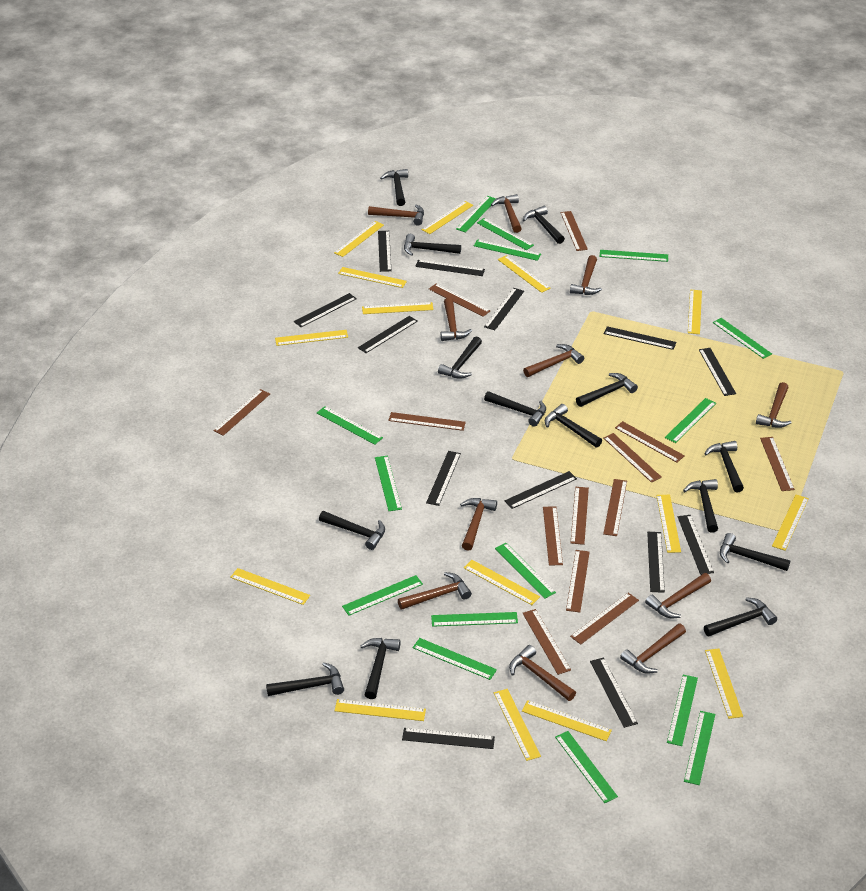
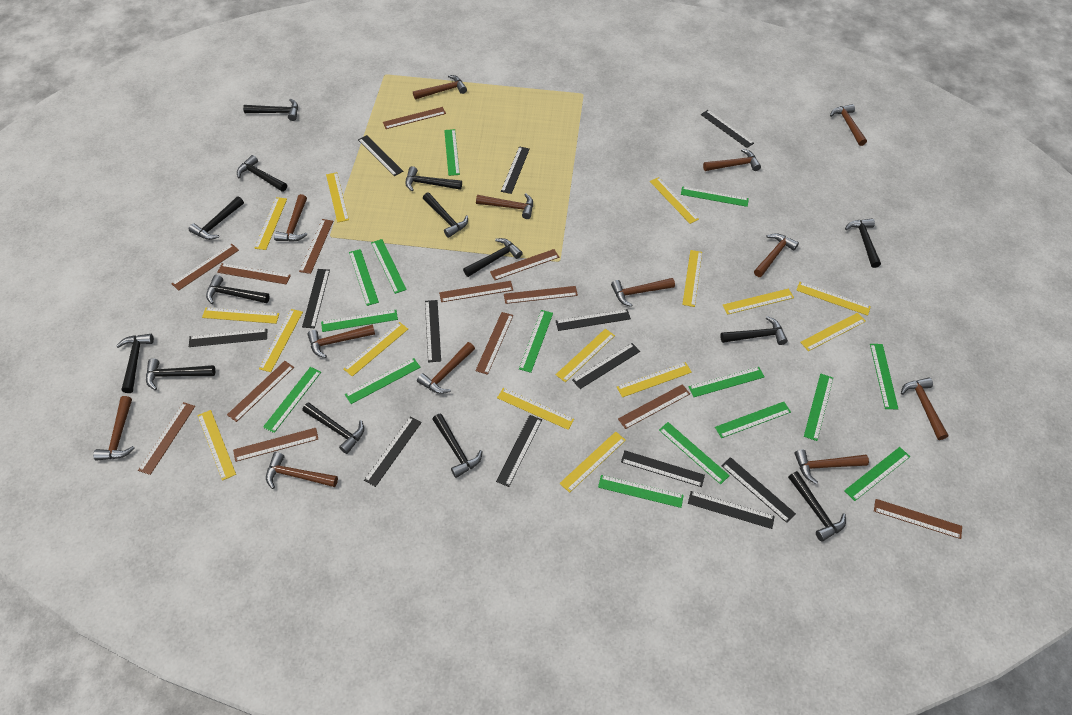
brown hammer: [368,204,424,226] [398,572,472,610] [441,298,472,341] [460,498,497,551] [491,194,522,233] [509,645,576,701] [523,344,584,377] [570,255,602,295] [620,623,686,674] [645,573,711,618] [756,382,791,428] = 11 -> [93,396,135,461] [266,452,338,489] [274,194,308,242] [307,324,375,358] [413,75,467,100] [417,342,475,394] [476,193,533,219] [611,278,675,307] [703,149,761,171] [754,233,799,277] [794,449,869,484] [830,104,867,146] [901,378,949,440] = 13

